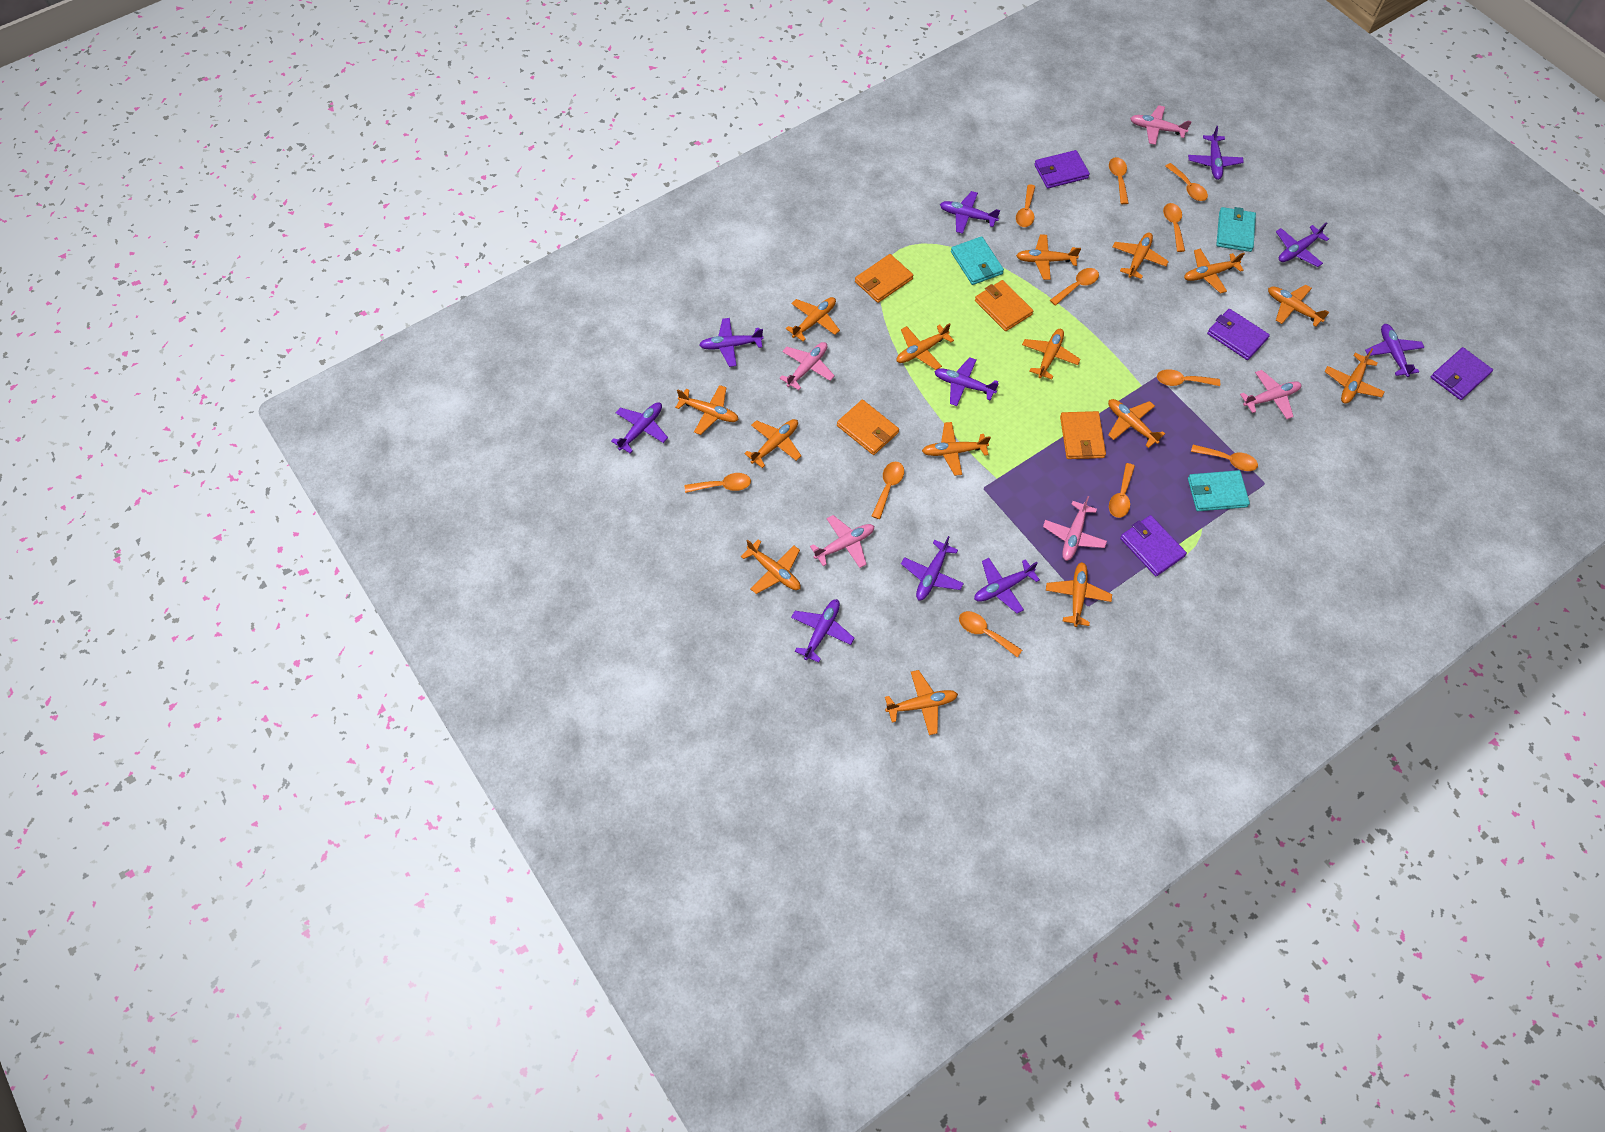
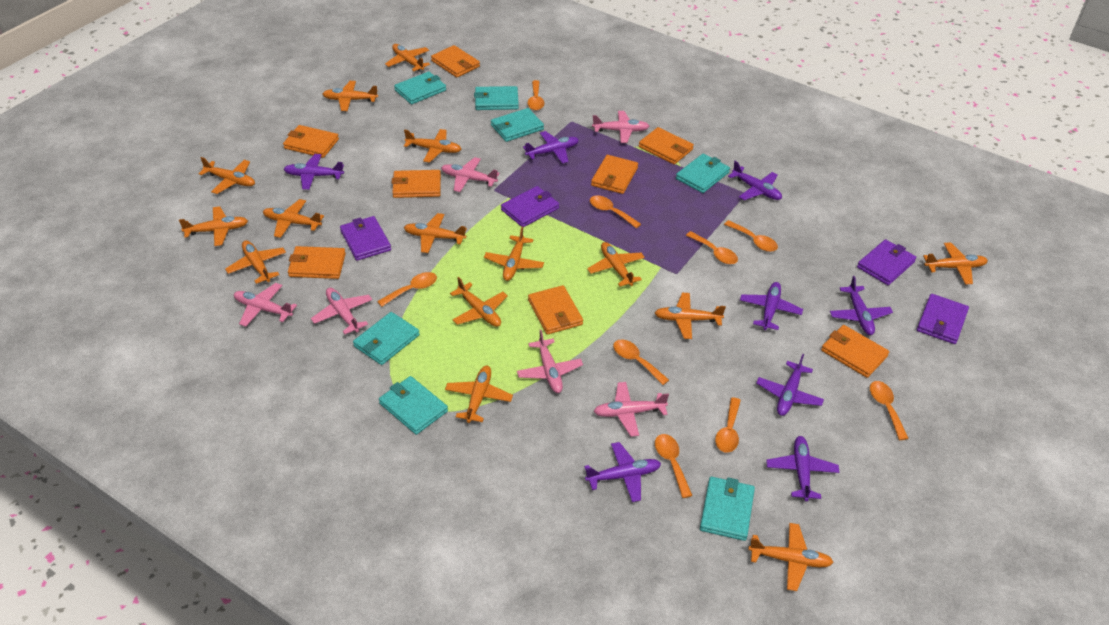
orange spoon: [685,473,751,493] [872,462,904,519] [959,611,1022,658] [1016,184,1035,227] [1050,268,1099,306] [1109,157,1129,204] [1109,463,1135,518] [1157,369,1220,386] [1163,203,1185,252] [1165,163,1208,201] [1191,445,1258,471] = 11 -> [377,272,437,307] [528,80,544,110] [590,195,641,229] [613,340,669,385] [655,434,692,498] [686,231,738,264] [715,397,741,453] [724,220,778,252] [870,381,909,440] = 9
orange wallet: [837,400,899,455] [855,254,913,303] [975,280,1033,331] [1060,411,1106,459] = 4 -> [283,125,339,158] [288,246,346,279] [392,170,441,198] [431,45,480,78] [528,285,583,335] [591,155,638,194] [639,127,694,164] [821,325,889,378] = 8
pink plane: [779,342,835,390] [810,515,874,568] [1043,496,1107,561] [1130,105,1192,145] [1240,370,1301,419] = 5 -> [234,283,297,327] [311,288,372,334] [441,157,499,192] [517,330,583,393] [592,111,649,143] [594,382,669,437] = 6
purple plane: [611,402,668,454] [699,318,764,367] [791,599,854,663] [901,536,964,601] [934,357,999,406] [940,191,1000,234] [974,558,1040,614] [1188,126,1244,180] [1276,222,1329,267] [1365,324,1425,377] = 10 -> [284,154,344,190] [523,131,579,164] [584,442,661,502] [728,161,782,200] [740,282,803,330] [756,354,824,416] [766,436,839,501] [830,276,893,335] = 8
turquoise wallet: [951,236,1004,285] [1188,470,1250,511] [1216,207,1256,252] = 3 -> [353,312,420,365] [379,376,448,435] [394,71,446,104] [474,86,519,110] [491,108,544,142] [676,153,730,193] [700,477,755,541] = 7

